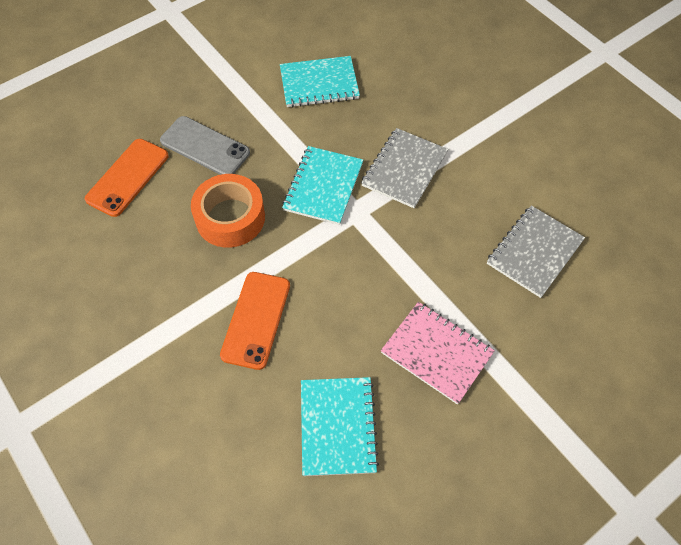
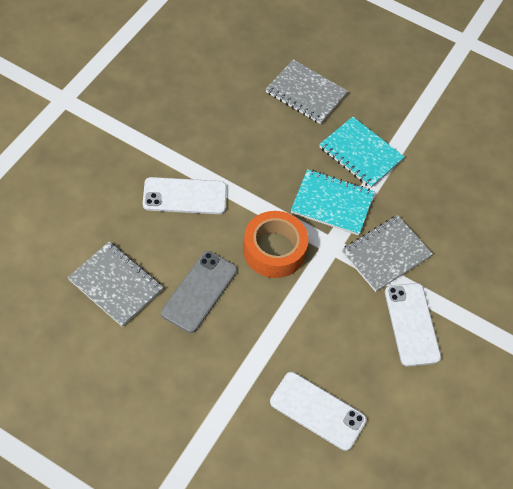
grey notebook: [361,128,448,208] [487,205,585,298] = 2 -> [67,242,163,327] [266,59,348,124] [342,215,433,292] = 3
orange phone: [85,139,169,217] [220,272,290,370] = 2 -> none = 0
pink notebook: [381,302,495,404] = 1 -> none = 0
turquoise notebook: [280,56,360,107] [282,146,363,225] [301,377,379,476] = 3 -> [291,169,375,236] [319,117,404,188] = 2
white phone: none = 0 -> [143,177,227,214] [270,372,367,451] [385,283,441,367] = 3

